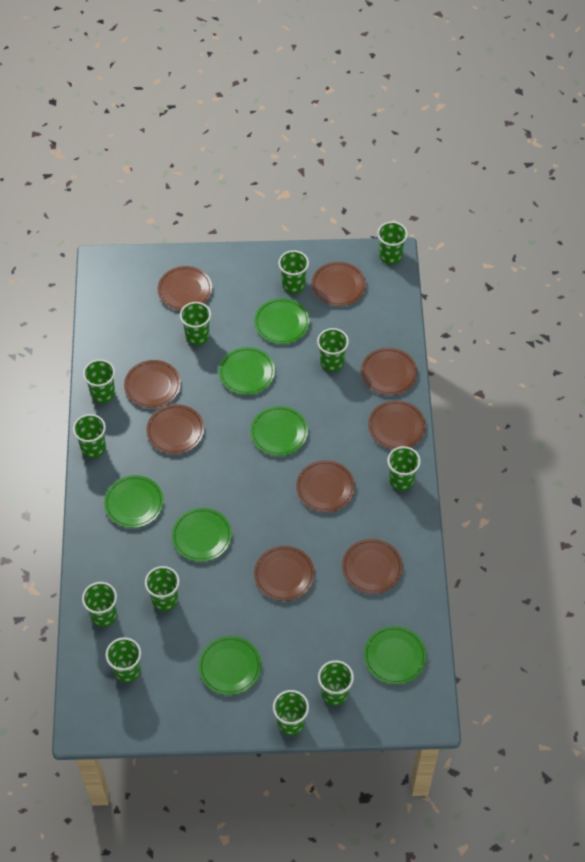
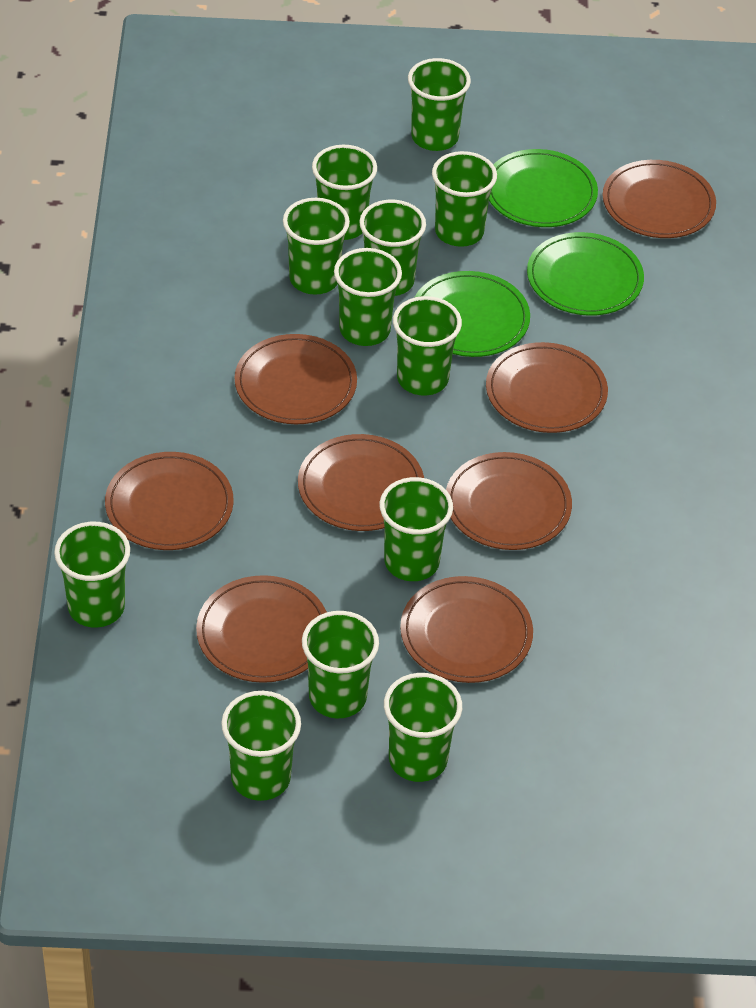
brown plate: [124,360,181,408] [146,404,204,454] [157,266,212,311] [254,546,315,601] [296,460,355,512] [311,262,366,306] [342,539,403,594] [361,348,417,395] [368,400,426,450] = 9 -> [105,452,234,550] [196,575,327,683] [234,334,357,424] [298,434,424,531] [400,576,533,683] [446,452,572,550] [486,342,608,433] [603,160,716,238] = 8
green plate: [104,475,164,528] [172,508,232,562] [198,636,261,695] [219,347,275,395] [250,406,308,456] [254,298,310,344] [364,626,426,685] = 7 -> [414,271,530,357] [489,149,598,227] [527,232,644,316] = 3

